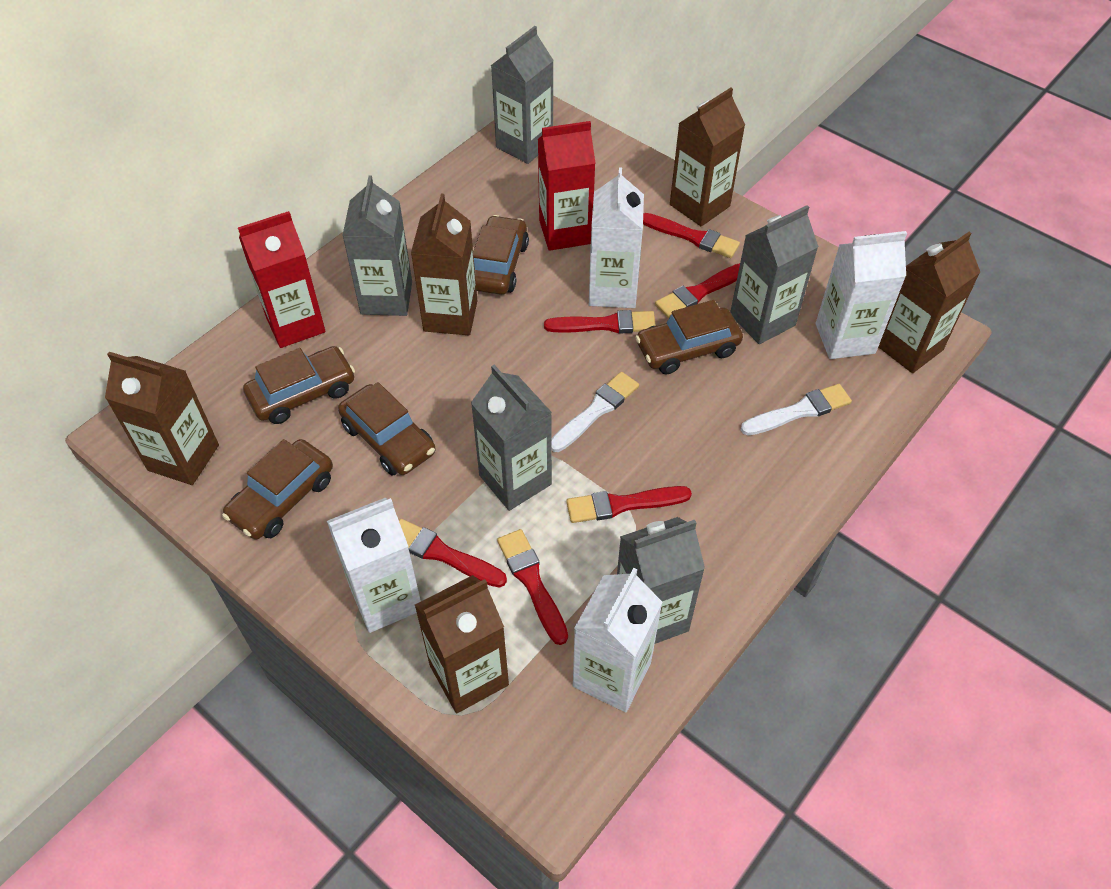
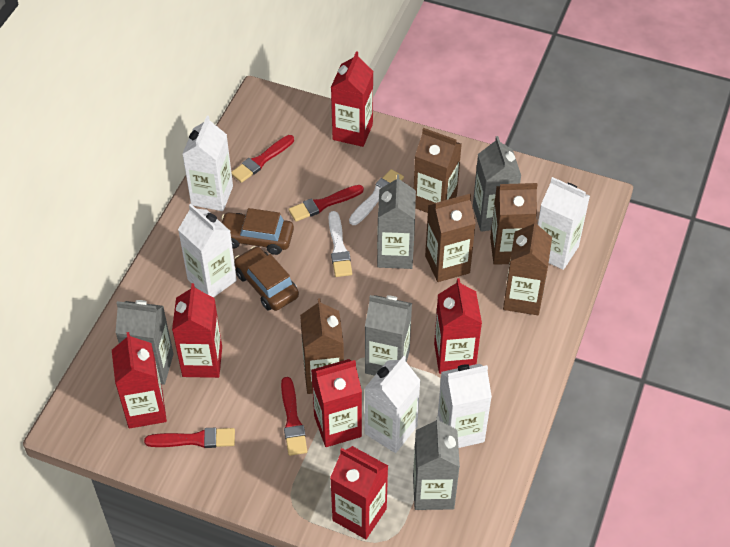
brown car: [222,439,333,540] [243,346,355,424] [338,382,435,476] [473,215,529,295] [635,300,743,374] = 5 -> [222,208,294,255] [234,246,299,311] = 2
red brush: [399,519,507,588] [497,529,568,645] [544,310,656,333] [566,486,692,523] [643,213,740,258] [655,263,740,318] = 6 -> [144,428,235,448] [231,135,294,183] [281,377,307,456] [289,185,364,222] = 4
red carton: [238,211,326,348] [538,121,595,251] = 2 -> [112,332,167,429] [172,283,222,378] [311,359,362,447] [330,446,388,539] [331,51,373,147] [434,278,482,374] = 6
white carton: [327,497,421,633] [573,568,663,712] [589,168,644,308] [816,231,907,359] = 4 -> [178,204,237,298] [182,116,233,211] [364,356,421,453] [438,364,492,448] [538,177,590,270] = 5

